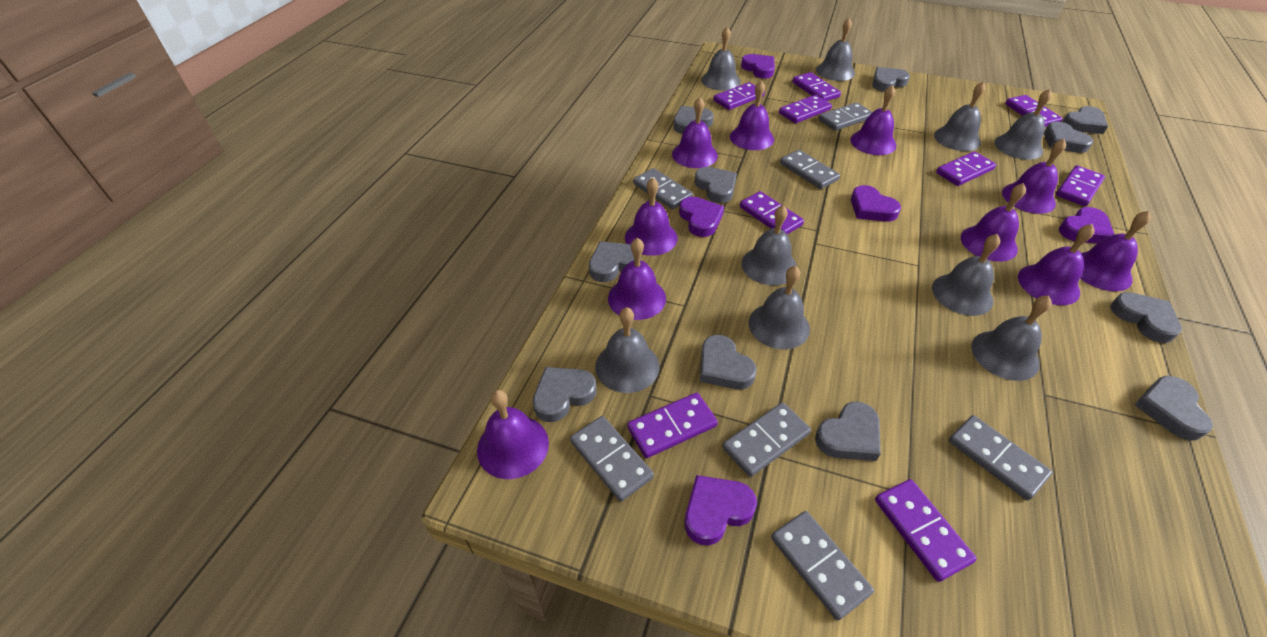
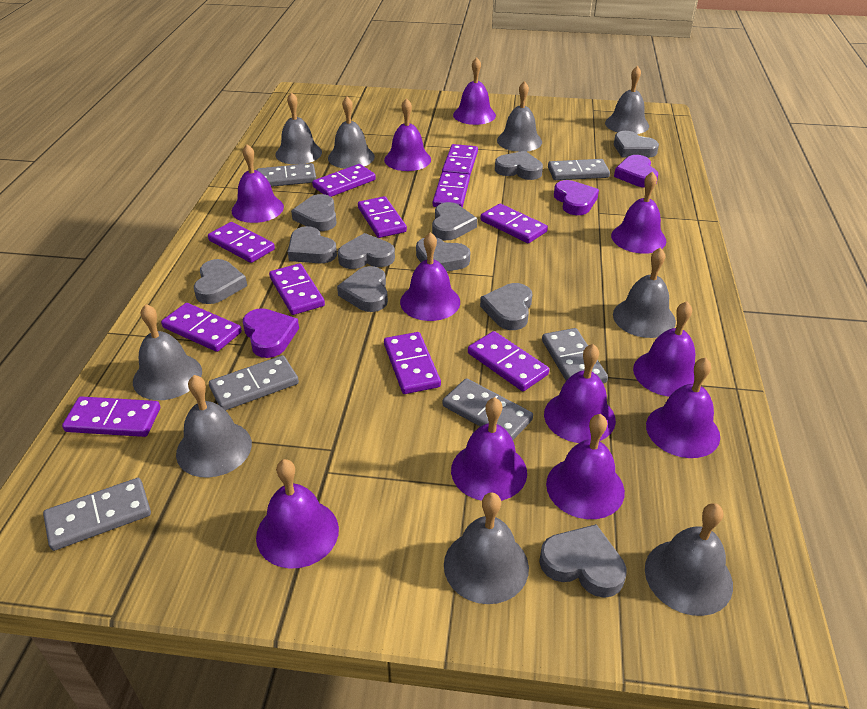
grey domino: [570,416,654,502] [633,168,693,209] [722,402,811,477] [771,511,874,620] [780,150,840,189] [819,102,872,131] [949,415,1052,500] = 7 -> [43,478,151,551] [209,355,299,410] [257,163,316,187] [443,378,533,440] [542,328,608,383] [548,159,610,180] = 6
purple bell: [477,390,549,479] [608,238,666,320] [625,178,678,256] [672,97,718,168] [730,81,774,150] [850,85,896,155] [961,183,1026,262] [1002,139,1066,214] [1018,224,1095,305] [1080,211,1151,291] = 10 -> [232,144,284,223] [256,459,339,569] [384,98,431,171] [400,232,460,321] [451,397,527,501] [453,57,496,125] [544,344,616,443] [546,414,625,519] [611,172,666,254] [633,301,695,397] [646,357,720,458] = 11
purple domino: [627,393,718,458] [713,82,765,110] [740,191,804,234] [779,95,832,123] [793,72,841,101] [875,479,977,582] [936,151,996,186] [1005,95,1063,127] [1056,165,1105,206] = 9 -> [62,396,160,437] [161,303,242,352] [208,222,275,263] [269,263,325,315] [312,164,376,197] [358,196,407,238] [384,332,441,394] [433,172,470,208] [442,144,478,175] [468,331,549,391] [481,204,548,243] = 11
purple heart: [679,197,724,237] [685,475,757,545] [741,54,775,79] [851,185,901,222] [1059,207,1115,243] = 5 -> [243,308,299,358] [554,180,599,215] [614,155,658,188] = 3

